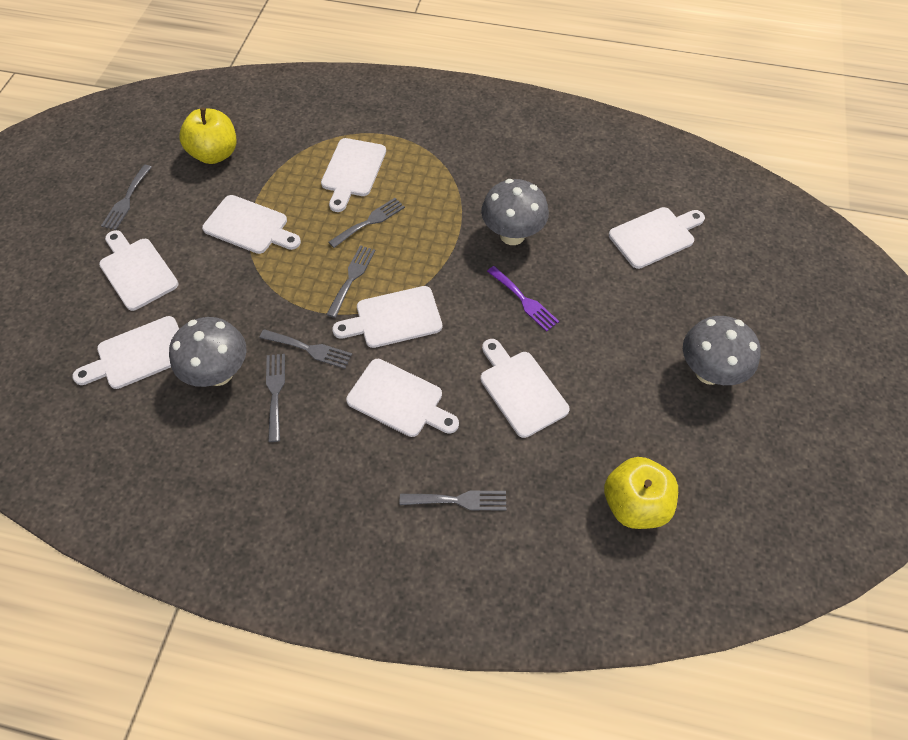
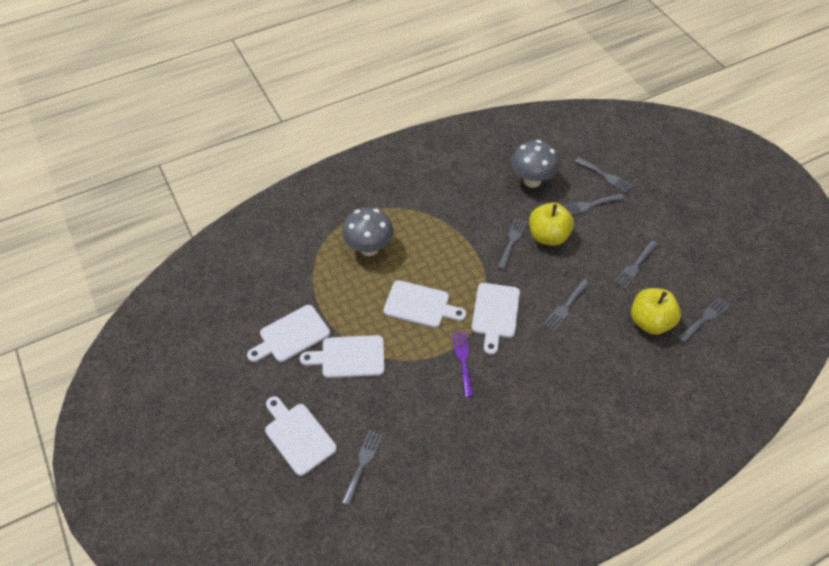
grey fork: [101,165,152,230] [259,329,352,369] [266,354,285,442] [326,245,375,318] [329,198,405,248] [400,490,506,510] = 6 -> [341,430,383,506] [498,218,527,270] [543,280,590,332] [563,194,625,215] [575,157,633,193] [614,241,658,289] [678,297,730,343] = 7
grey mushroom: [169,317,246,387] [481,179,549,245] [683,316,761,385] = 3 -> [342,207,393,256] [511,140,559,188] = 2
white cutting board: [72,316,179,389] [99,230,179,311] [202,195,301,254] [321,138,386,212] [332,286,442,348] [346,359,459,437] [481,339,569,438] [609,207,705,269] = 8 -> [247,305,330,362] [265,396,337,476] [300,335,385,378] [383,280,466,328] [472,283,520,355] = 5

